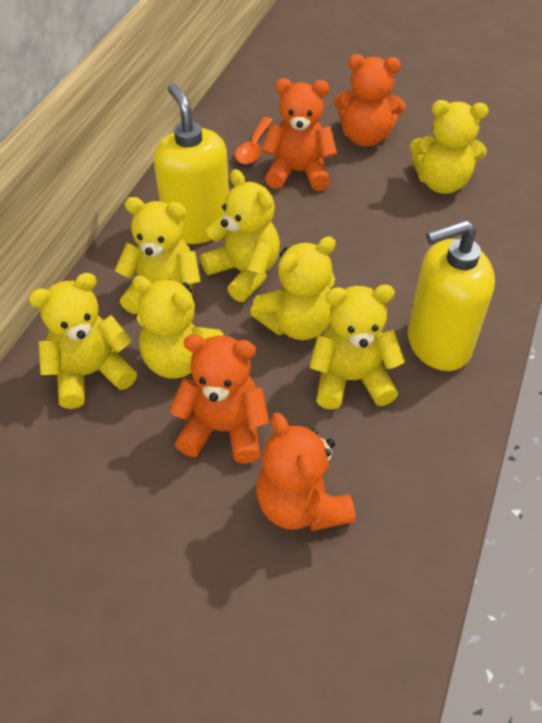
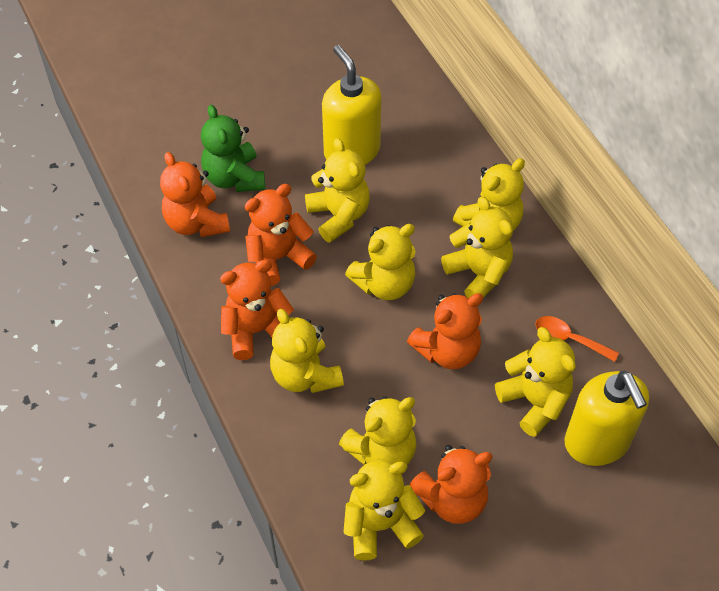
green teddy bear: none = 0 -> [201,105,265,192] = 1
orange teddy bear: [169,334,269,464] [256,412,355,531] [261,78,337,191] [334,54,405,147] = 4 -> [160,152,230,237] [220,260,294,360] [245,184,317,286] [407,293,483,369] [410,445,493,524] = 5
yellow teddy bear: [29,273,137,409] [115,197,201,314] [132,275,224,379] [201,169,280,302] [250,236,336,340] [309,285,405,410] [410,100,488,194] = 7 -> [270,309,344,393] [305,138,370,243] [339,396,416,465] [343,460,425,560] [345,224,416,300] [441,197,513,298] [453,158,525,231] [495,327,576,437] = 8

